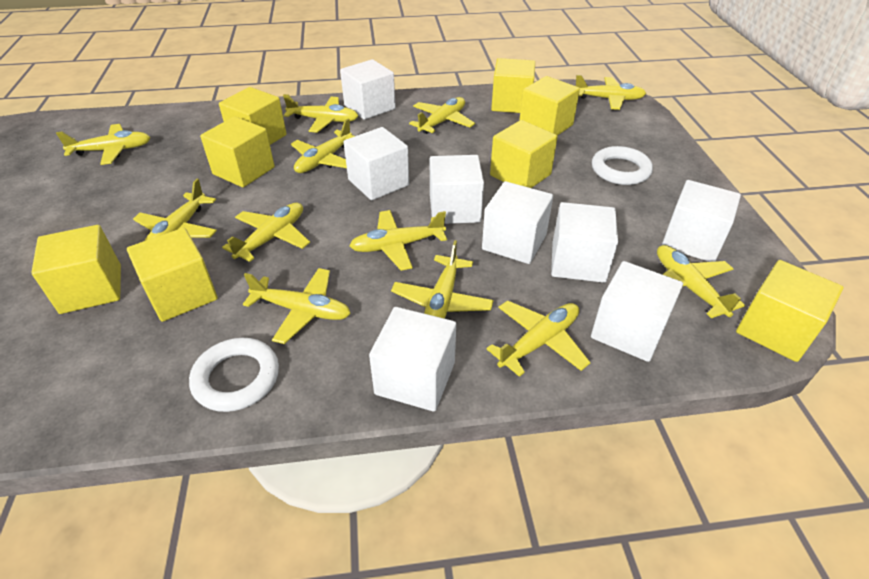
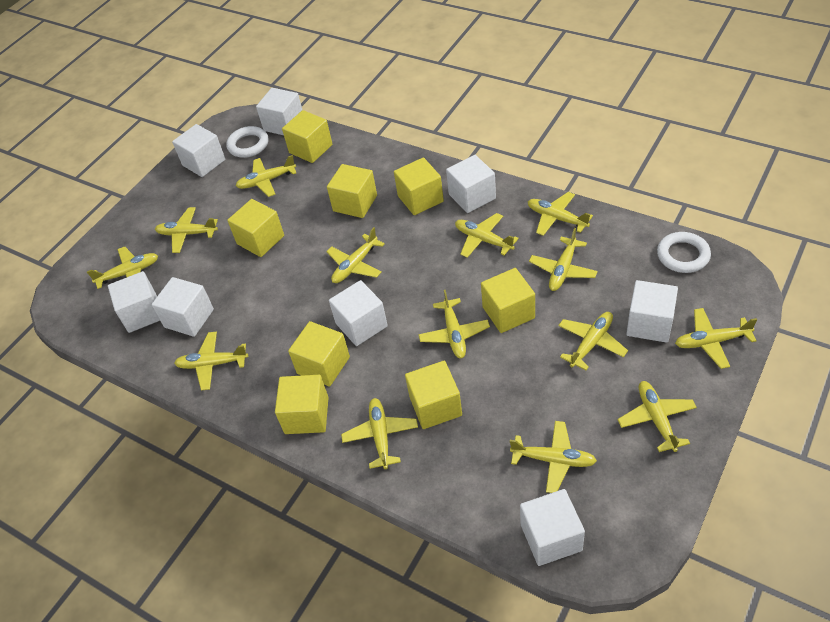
yellow plane: [56,124,151,165] [133,179,217,241] [222,203,310,262] [243,268,351,344] [283,94,358,133] [291,118,355,173] [349,210,447,271] [391,240,494,319] [409,97,475,134] [486,300,591,377] [576,75,646,110] [657,245,745,318] = 12 -> [87,247,158,289] [155,207,218,253] [174,332,248,390] [236,155,296,197] [326,227,385,283] [341,398,418,469] [418,290,490,358] [455,213,519,258] [510,421,597,493] [528,192,593,236] [529,228,598,291] [558,312,628,370] [617,381,697,452] [675,308,757,369] = 14

